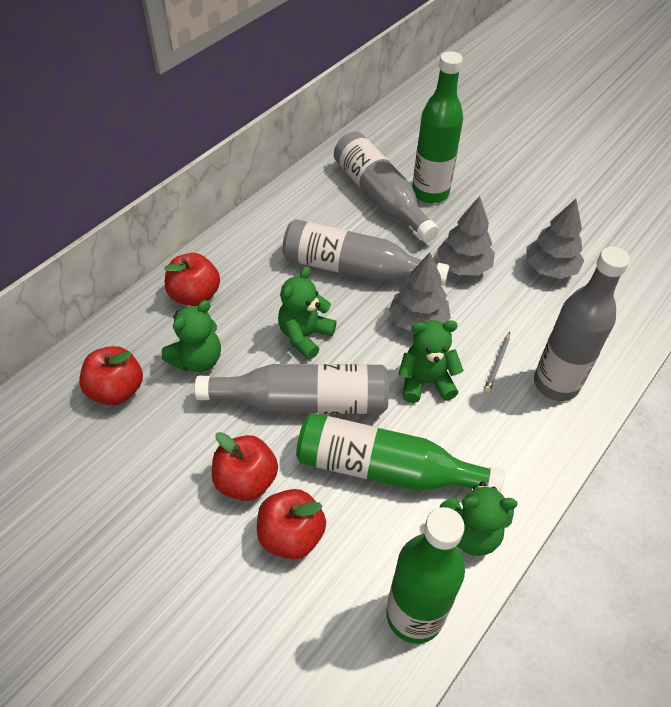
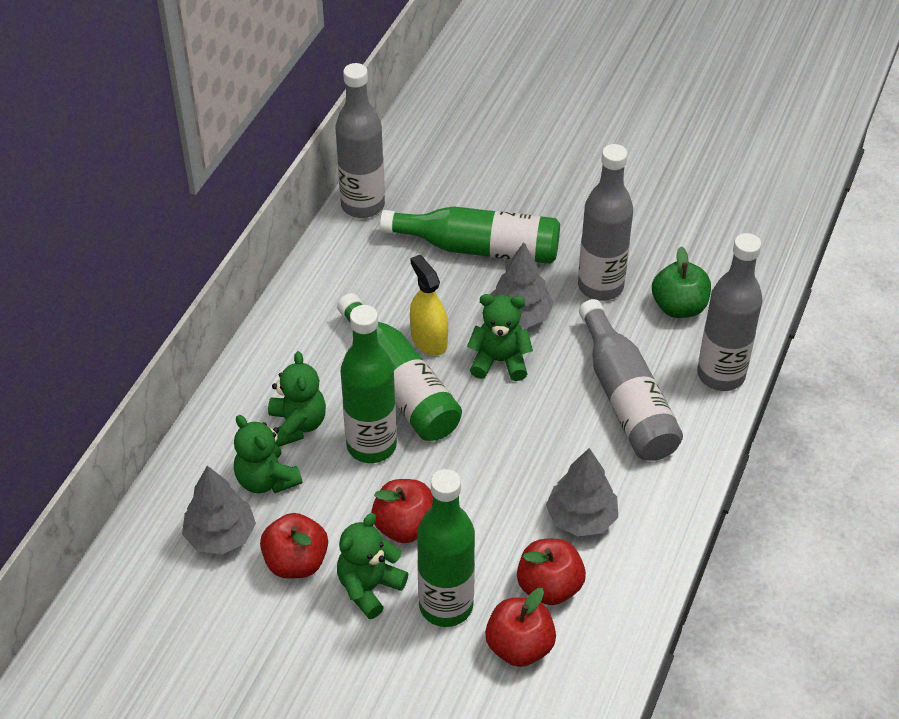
green apple: none = 0 -> [652,247,711,318] = 1
green bottle: [296,413,505,493] [386,507,465,644] [412,51,463,203] = 3 -> [337,293,462,441] [341,305,397,463] [380,206,560,264] [417,469,475,627] = 4
grey pencil: [484,332,510,393] = 1 -> none = 0
yellow spray bottle: none = 0 -> [410,255,448,356] = 1

